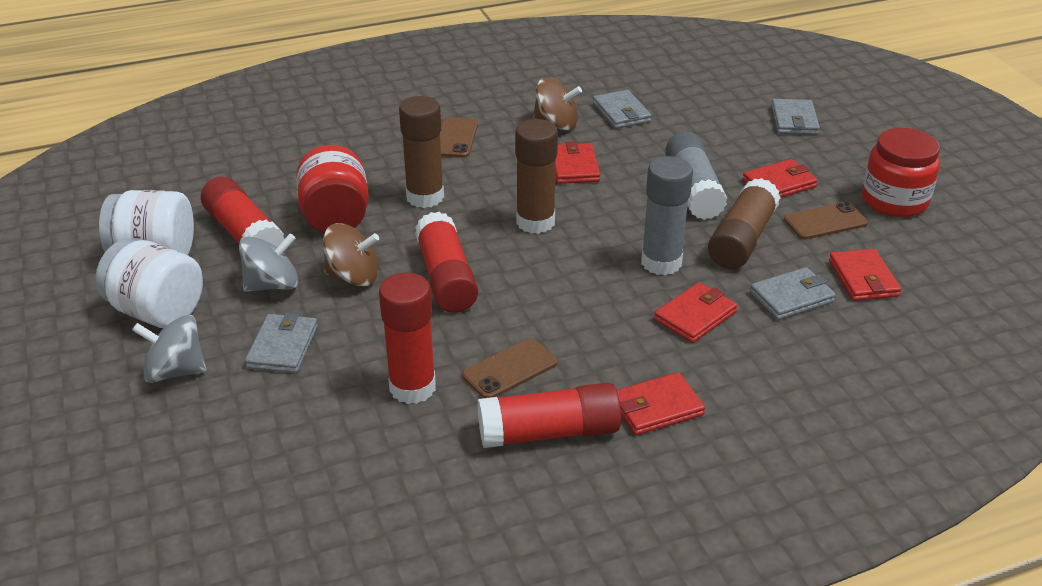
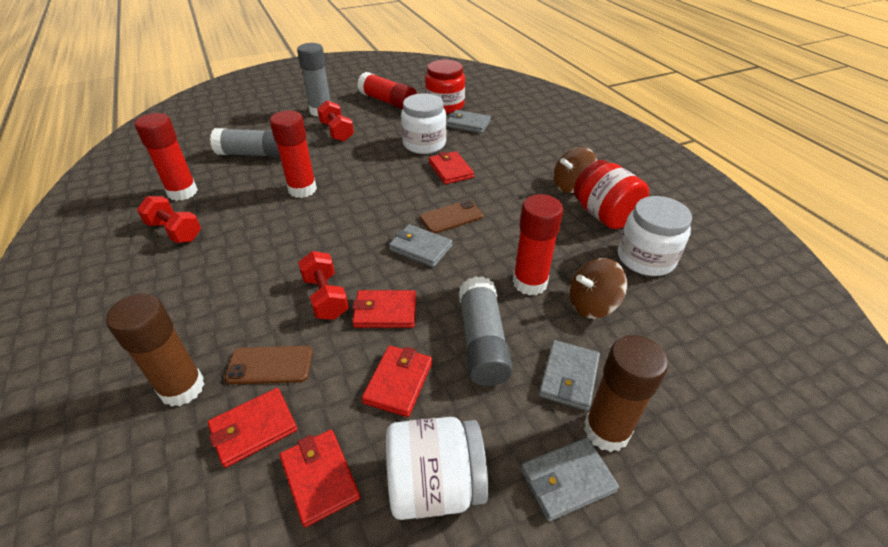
brown glue stick: [399,96,444,208] [515,119,558,234] [708,178,781,269] = 3 -> [106,293,204,407] [584,335,668,452] = 2
brown phone: [440,117,478,158] [462,338,557,398] [784,202,868,240] = 3 -> [225,346,313,384] [420,200,484,234] = 2
grey glue stick: [641,156,693,275] [665,132,727,220] = 2 -> [210,128,280,158] [297,43,331,117] [459,276,513,386] = 3
grey spinning top: [132,315,206,383] [239,234,299,292] = 2 -> none = 0
red dumbbell: none = 0 -> [137,196,201,243] [298,251,349,320] [317,100,354,142] = 3
white jar: [95,239,203,328] [99,190,194,255] = 2 -> [386,417,488,520] [401,93,447,154] [618,196,692,276] = 3

